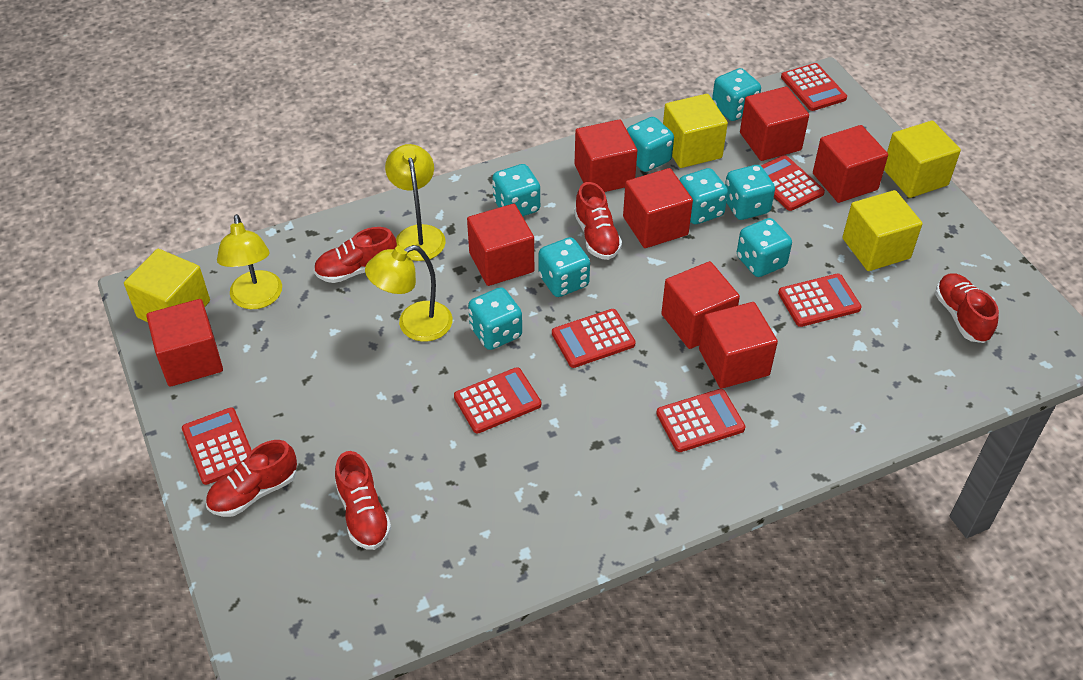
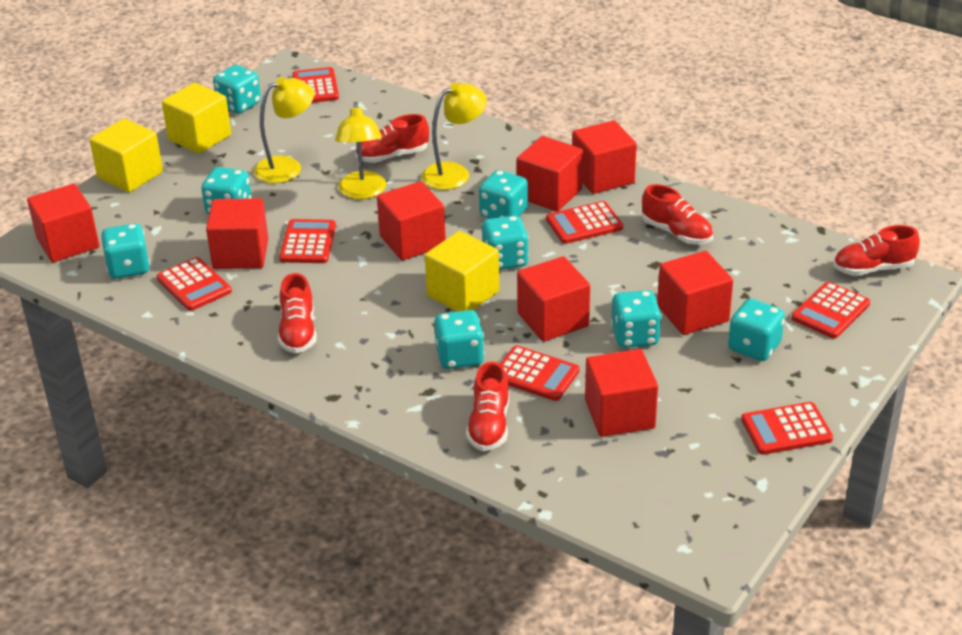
yellow cube: [124,249,210,322] [663,94,728,168] [842,190,923,271] [884,121,961,198] = 4 -> [89,119,163,192] [162,83,231,154] [425,231,499,311] = 3

